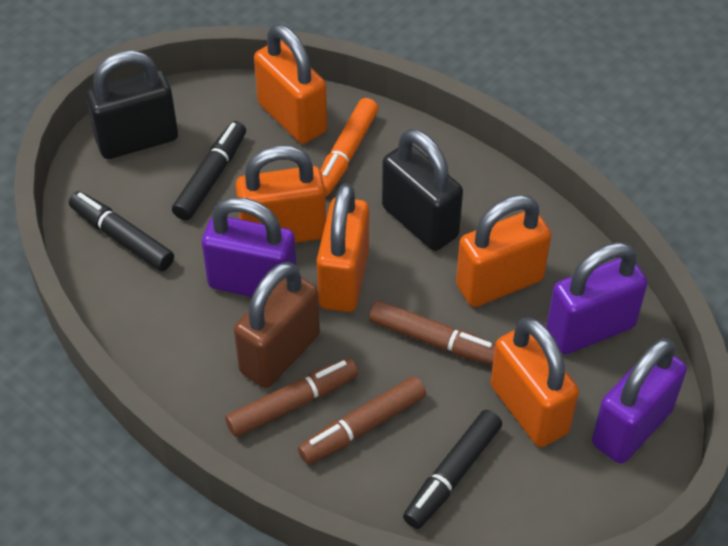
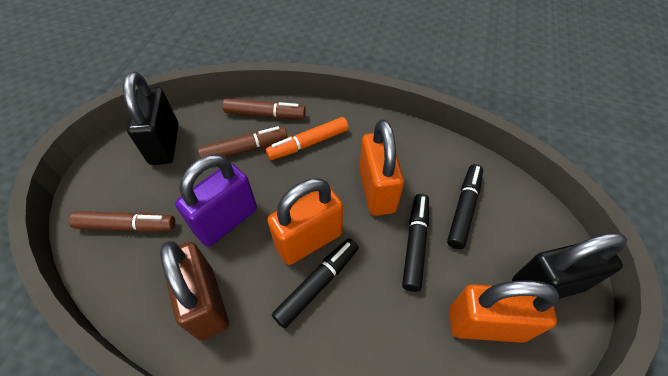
orange padlock: [236,145,326,243] [254,24,327,144] [317,183,369,312] [456,195,551,307] [490,317,579,447] = 5 -> [267,178,343,265] [359,119,404,216] [449,281,559,343] = 3
purple padlock: [202,197,296,297] [546,242,648,354] [592,338,687,464] = 3 -> [175,154,257,247] = 1

